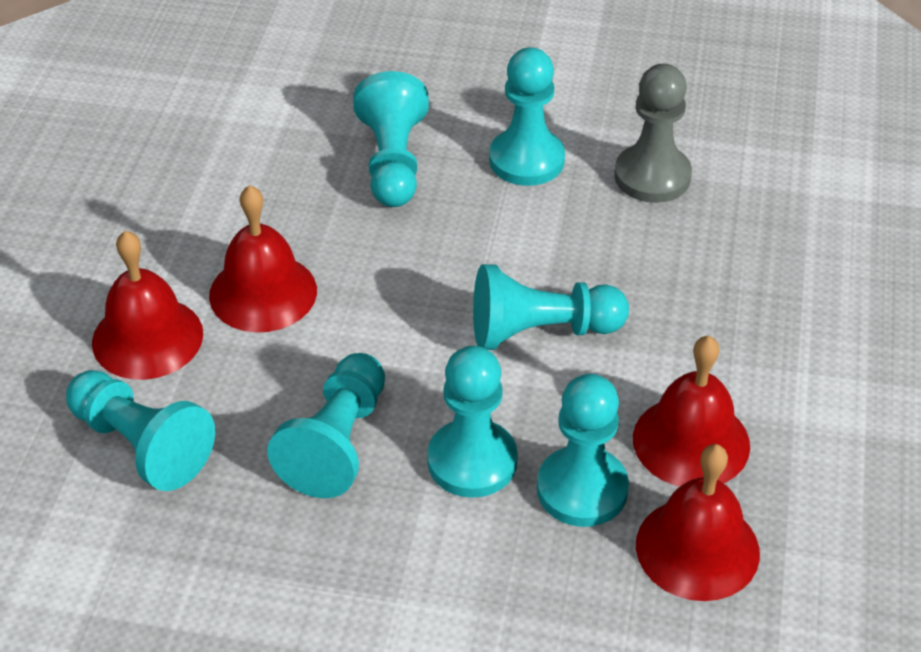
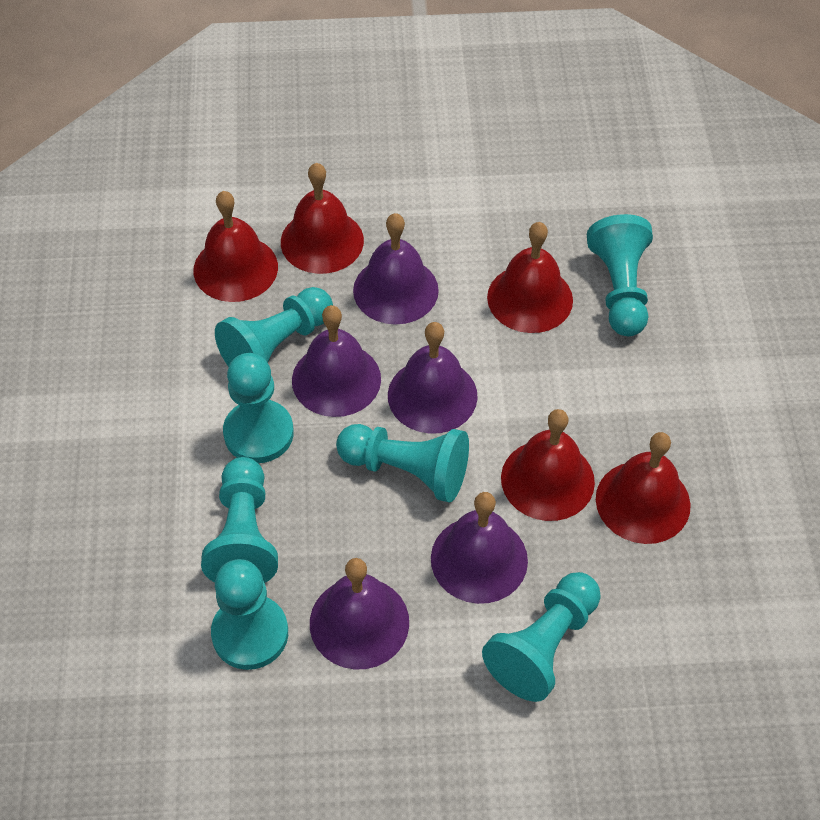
grey pawn: [614,64,692,203] = 1 -> none = 0
purple bell: none = 0 -> [292,305,381,417] [310,558,409,669] [353,213,439,325] [388,322,478,434] [431,492,528,604] = 5
red bell: [92,230,203,380] [209,185,317,332] [633,336,750,487] [636,444,760,601] = 4 -> [194,191,278,302] [281,163,364,274] [487,222,573,333] [501,409,595,521] [596,432,691,544] = 5

